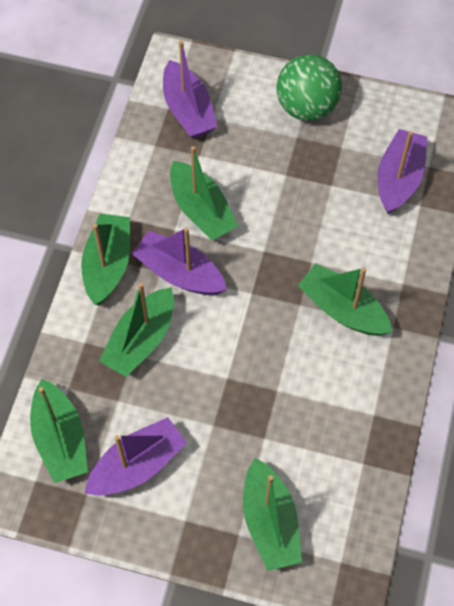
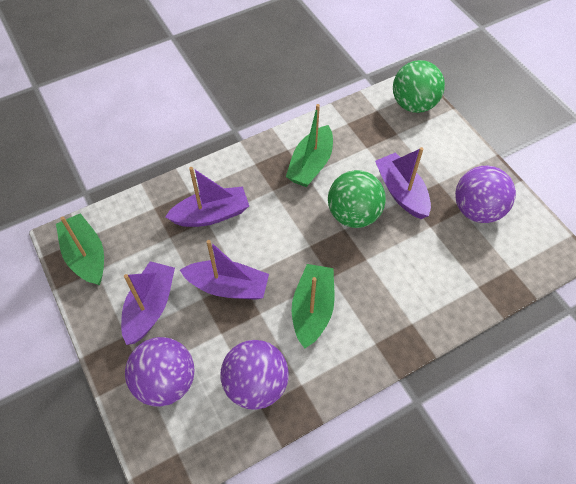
green ball: [277,54,342,121] = 1 -> [328,170,386,228] [393,60,445,113] = 2
green boat: [30,379,88,483] [81,213,130,305] [99,283,174,377] [170,146,238,240] [243,458,302,571] [297,264,392,336] = 6 -> [56,213,104,286] [286,104,333,187] [292,264,334,349] = 3
purple ball: none = 0 -> [125,337,194,407] [220,340,289,410] [455,166,516,223] = 3

